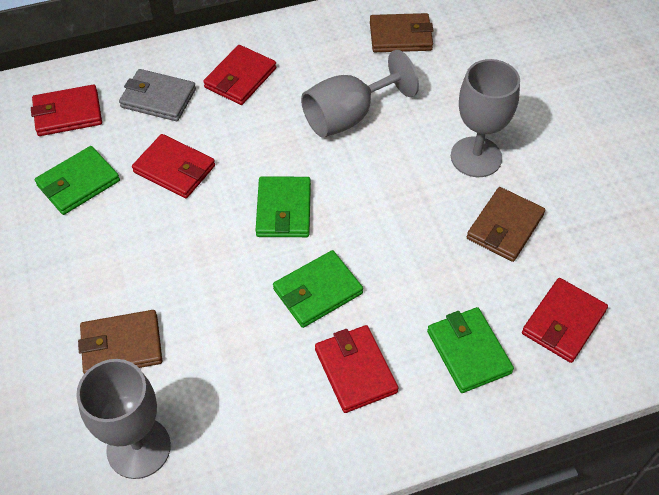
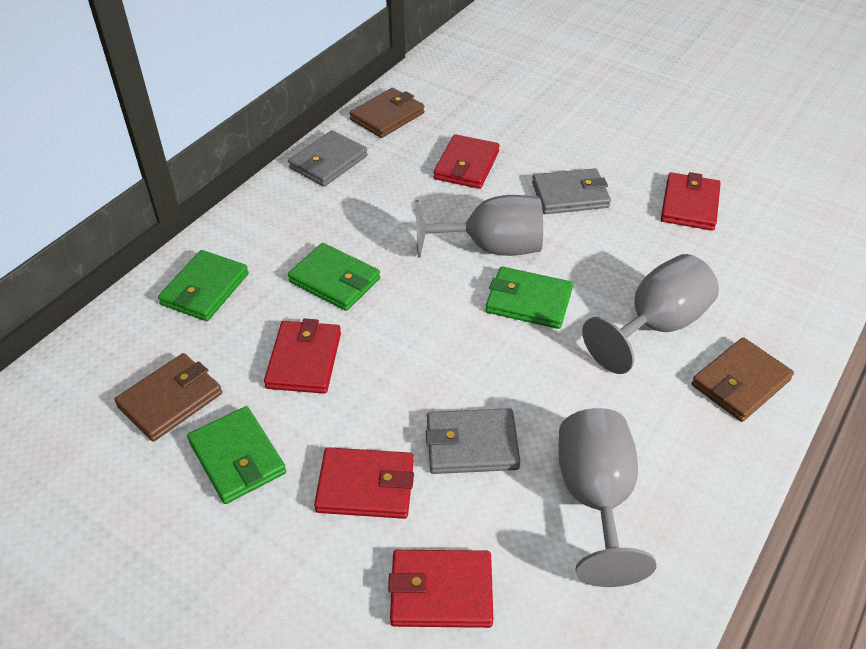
grey wallet: [119,69,196,121] = 1 -> [288,130,368,187] [426,408,521,474] [532,168,611,214] = 3

